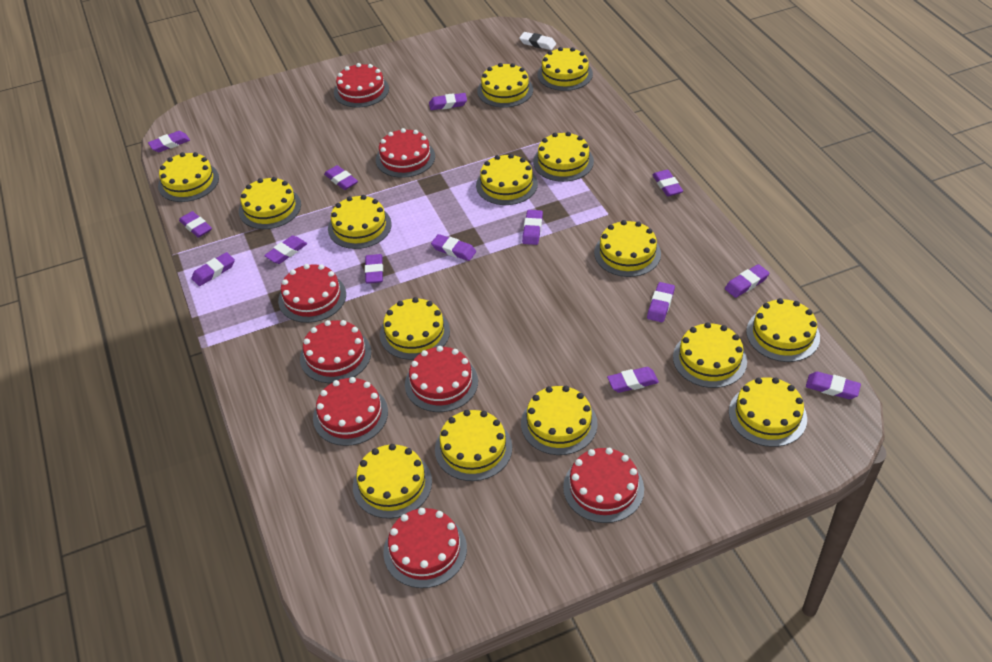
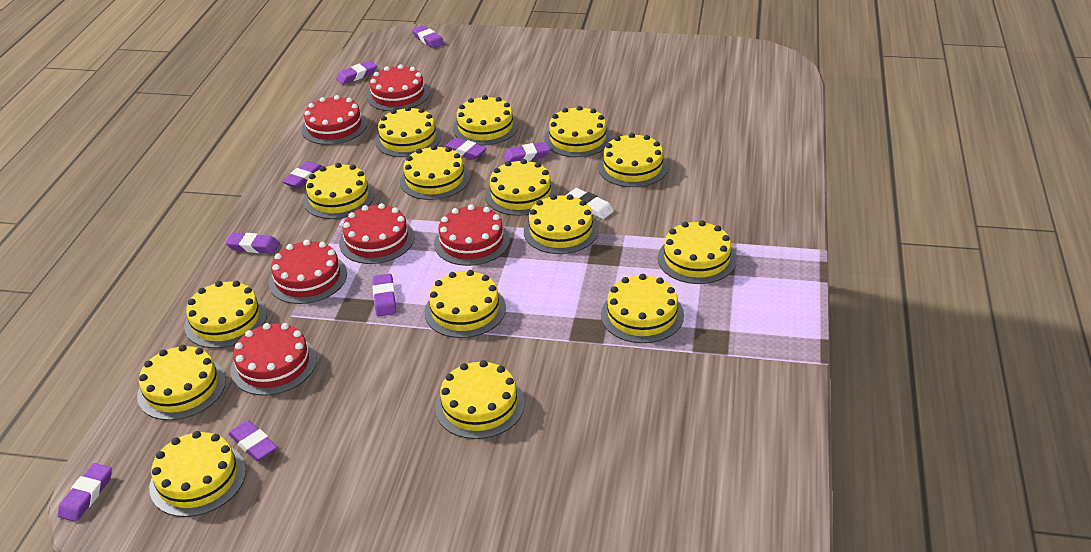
purple eraser: [148,131,190,152] [179,211,212,238] [191,252,235,286] [264,235,307,264] [324,165,358,190] [365,254,383,284] [429,93,467,110] [431,234,476,261] [522,210,543,245] [607,367,659,393] [647,282,675,322] [653,170,683,196] [725,264,769,298] [806,372,861,399] = 14 -> [58,463,112,522] [225,233,280,254] [228,420,277,461] [282,161,322,188] [336,61,377,85] [372,274,396,316] [412,25,445,49] [444,138,487,160] [503,142,550,162] = 9
red cake: [278,264,346,323] [300,320,371,383] [313,377,388,446] [334,63,389,108] [376,128,435,178] [383,508,467,588] [405,346,478,412] [563,448,644,523] = 8 -> [230,323,317,396] [268,240,347,304] [301,95,367,145] [339,203,415,264] [367,64,430,111] [434,204,510,266] = 6

